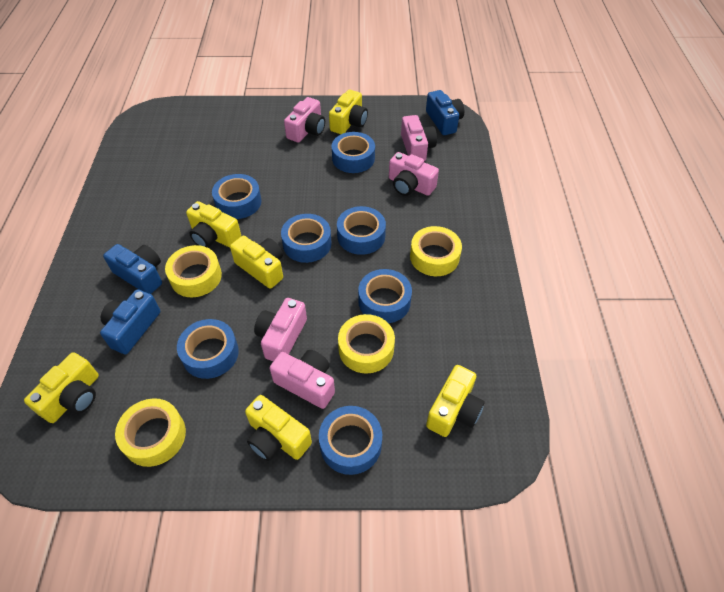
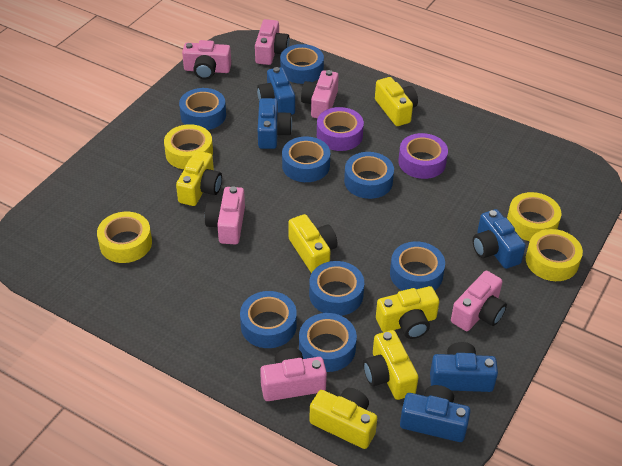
blue camera: [100,289,160,355] [103,244,162,294] [426,90,464,135] = 3 -> [257,67,295,115] [258,98,292,149] [400,385,471,442] [430,342,498,392] [472,209,526,269] = 5
blue tape: [177,319,239,379] [212,174,262,219] [281,214,332,263] [319,406,382,475] [332,132,375,173] [337,206,386,255] [358,269,412,323] = 7 -> [179,88,226,130] [240,291,297,348] [280,44,324,84] [282,136,330,182] [299,313,357,372] [309,261,364,316] [344,152,394,199] [390,241,445,291] = 8
pink camera: [254,298,307,361] [270,350,335,409] [284,97,325,143] [389,152,439,196] [401,115,437,161] = 5 -> [182,40,231,79] [205,186,245,244] [255,19,290,65] [260,348,327,401] [301,70,339,118] [451,271,507,331] = 6
purple tape: none = 0 -> [317,107,364,151] [398,133,448,179] = 2

